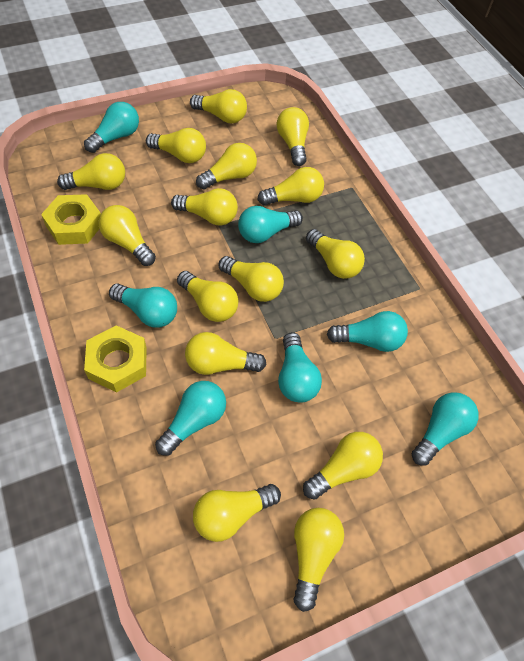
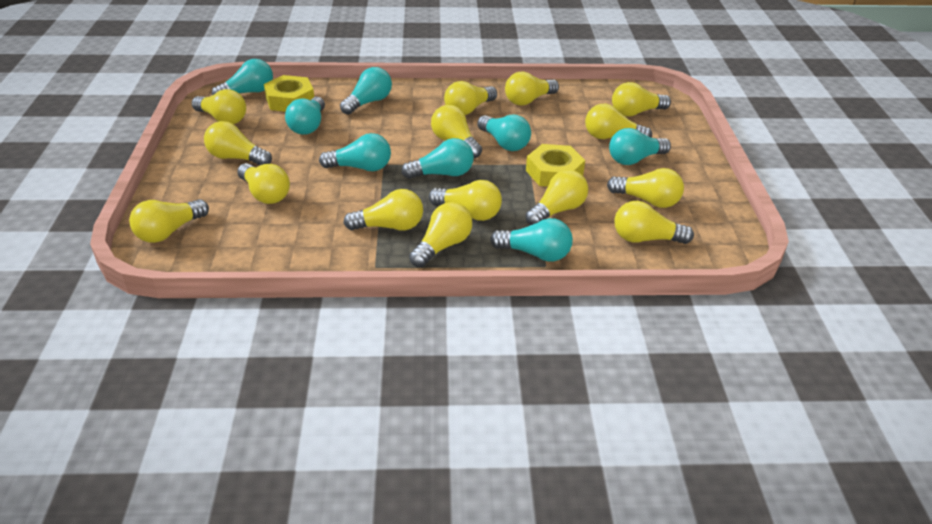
turquoise light bulb: [84,102,139,153] [109,283,177,328] [155,381,226,456] [238,206,303,243] [278,332,322,403] [327,311,408,352] [412,392,479,466] = 7 -> [212,59,273,95] [285,97,325,134] [319,133,391,171] [340,67,392,115] [401,138,474,179] [477,115,531,151] [490,218,573,262] [609,128,671,165] = 8

